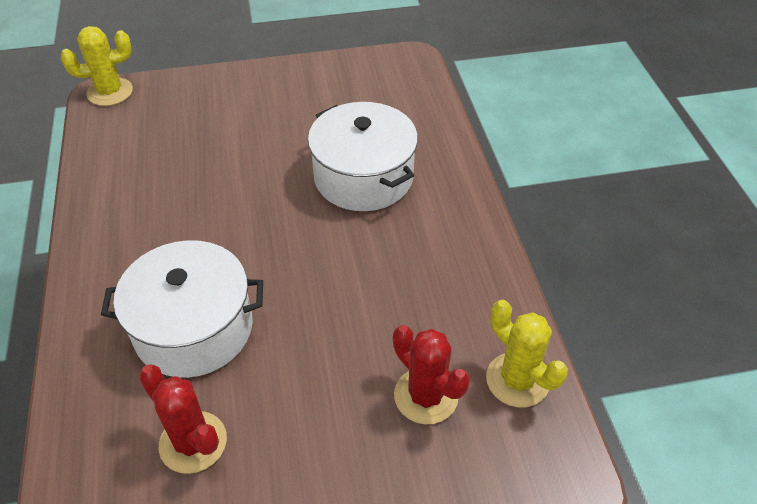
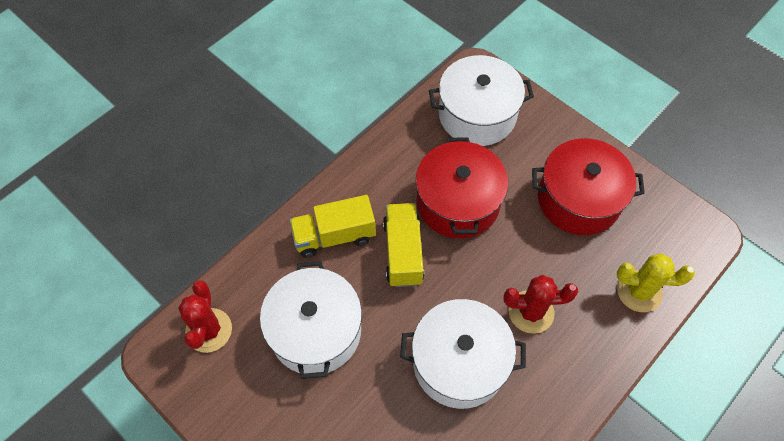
red pot: none = 0 -> [416,137,508,239] [532,138,645,235] = 2
white pot: [101,240,263,378] [308,102,418,211] = 2 -> [260,261,362,379] [400,299,526,409] [429,55,534,146] = 3
yellow cactus: [61,26,133,106] [486,300,568,408] = 2 -> [617,253,695,312] = 1
yellow truck: none = 0 -> [289,195,376,258] [383,203,424,287] = 2

